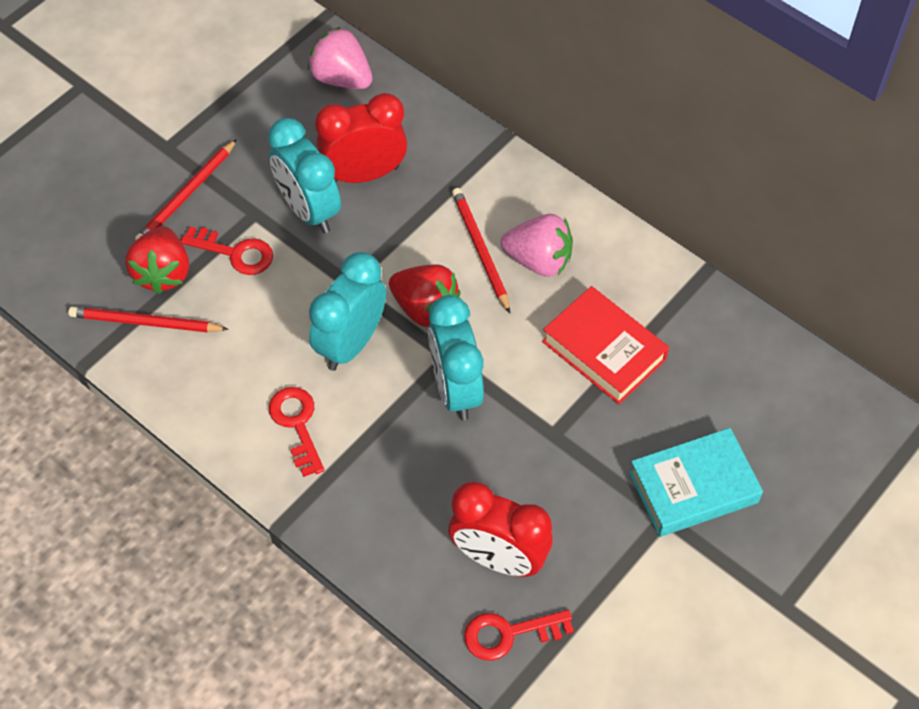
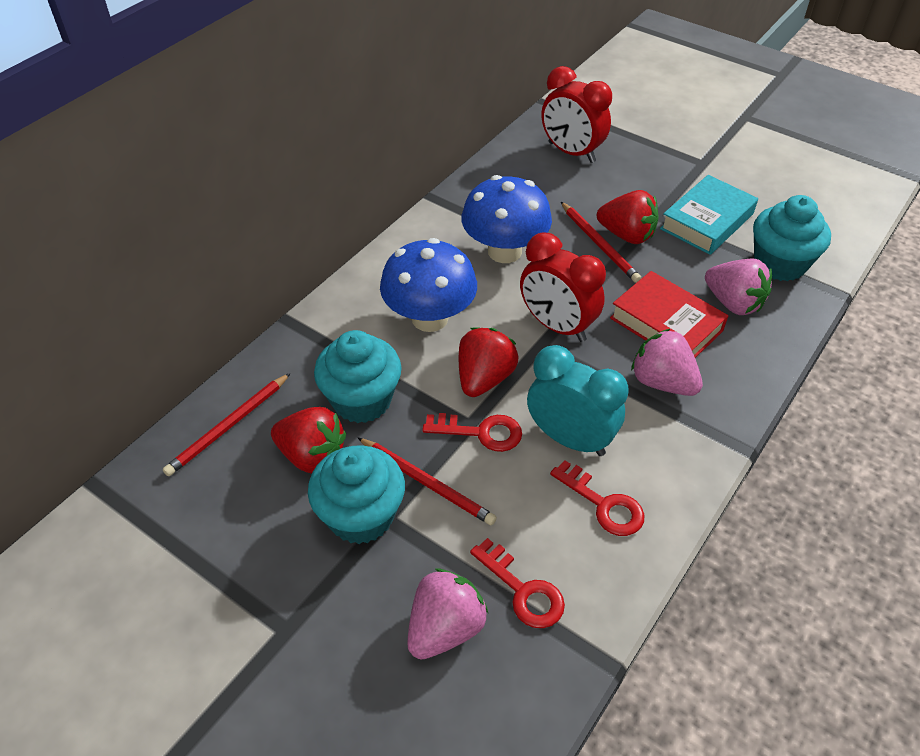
blue mushroom: none = 0 -> [380,238,477,332] [462,175,552,263] = 2
pink strawberry: [308,27,373,89] [501,214,573,277] = 2 -> [407,568,489,660] [631,329,703,396] [705,259,772,315] = 3
red strawberry: [125,226,189,294] [389,264,461,327] = 2 -> [271,407,346,474] [459,327,518,397] [597,190,659,244] = 3
turquoise clock: [268,118,341,233] [309,252,386,371] [428,295,484,420] = 3 -> [527,345,628,456] = 1
turquoise cupcake: none = 0 -> [308,445,405,544] [314,330,402,423] [753,195,831,281] = 3

